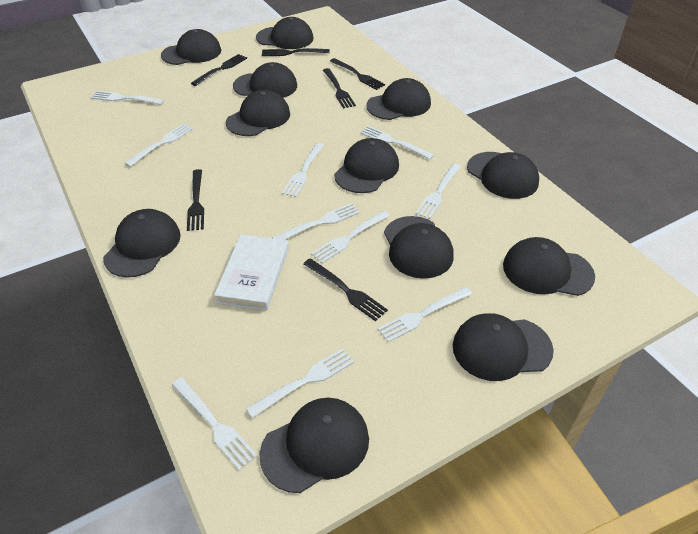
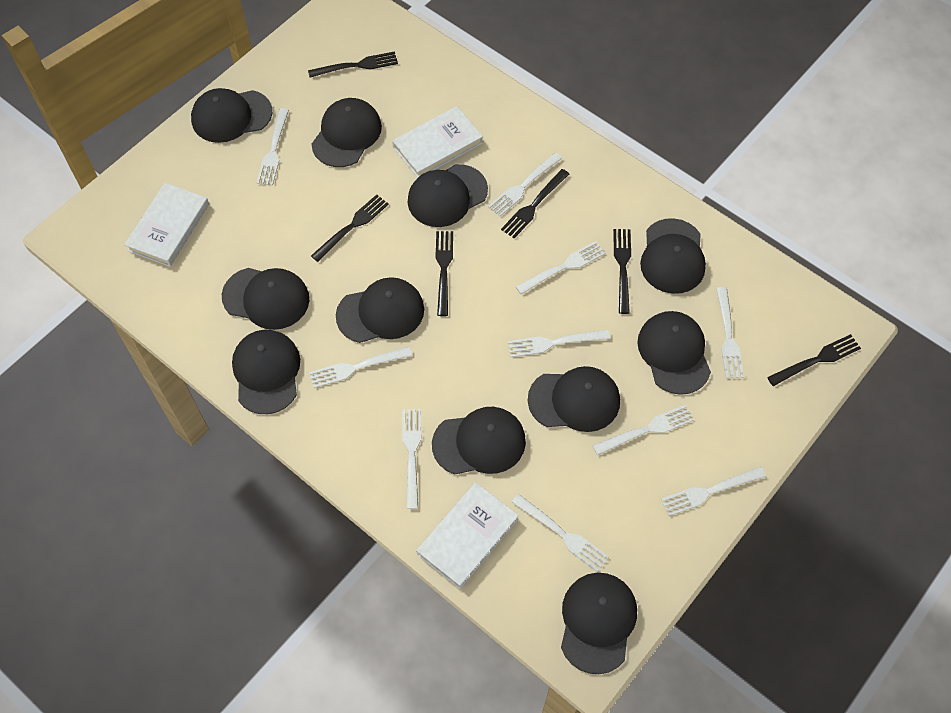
black cap: [103,209,181,277] [161,29,221,65] [226,90,290,136] [233,62,297,98] [256,17,313,49] [260,398,369,493] [334,138,399,193] [366,78,431,120] [384,216,454,279] [453,313,554,381] [467,152,539,199] [503,237,595,296] = 12 -> [191,88,272,143] [222,268,309,330] [232,330,300,414] [311,98,382,167] [336,277,424,343] [407,164,488,227] [432,407,526,475] [528,366,620,432] [561,573,637,674] [637,311,711,395] [640,218,706,294] = 11
white book: [214,234,289,310] = 1 -> [124,183,209,267] [392,106,483,178] [416,482,519,589] = 3

